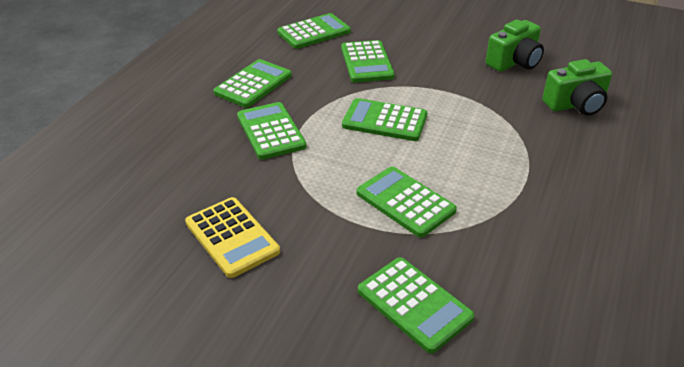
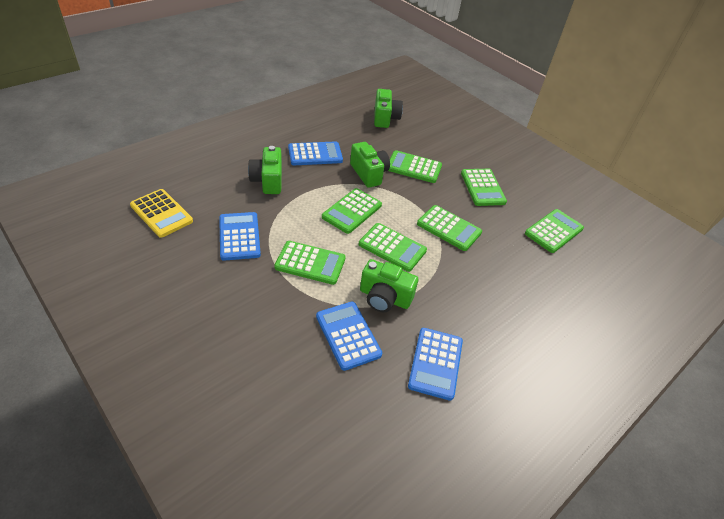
blue calculator: none = 0 -> [219,212,261,261] [288,141,343,165] [316,302,382,371] [408,328,463,401] = 4
green camera: [486,20,544,72] [542,59,612,116] = 2 -> [248,146,282,194] [350,142,390,188] [360,259,418,312] [374,89,403,128] = 4

